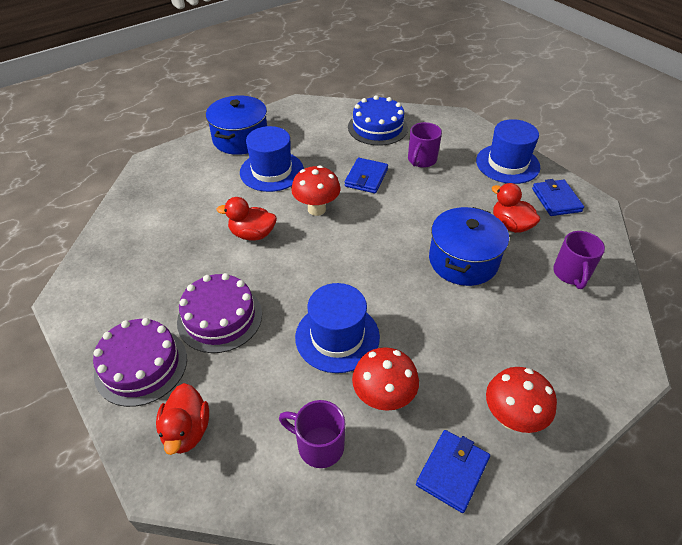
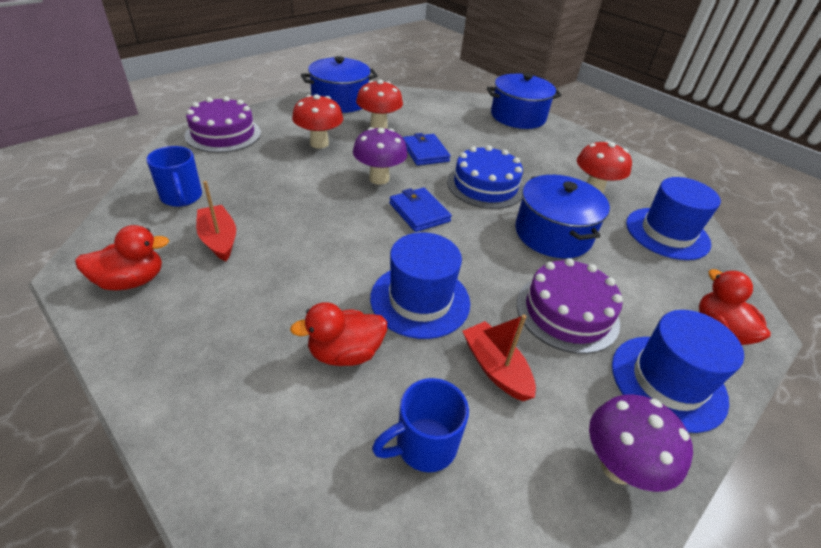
blue mug: none = 0 -> [146,146,202,207] [372,378,469,472] = 2
blue pot: [206,96,267,155] [429,207,509,286] = 2 -> [301,56,378,113] [487,73,562,129] [515,175,610,259] = 3
blue wallet: [345,158,388,193] [416,430,490,513] [532,179,584,216] = 3 -> [389,188,452,232] [403,133,451,166] = 2
purple mug: [279,400,345,468] [408,122,442,168] [553,231,605,289] = 3 -> none = 0
purple mushroom: none = 0 -> [353,127,407,185] [589,394,693,492] = 2
red boat: none = 0 -> [196,181,236,261] [462,314,536,401] = 2

